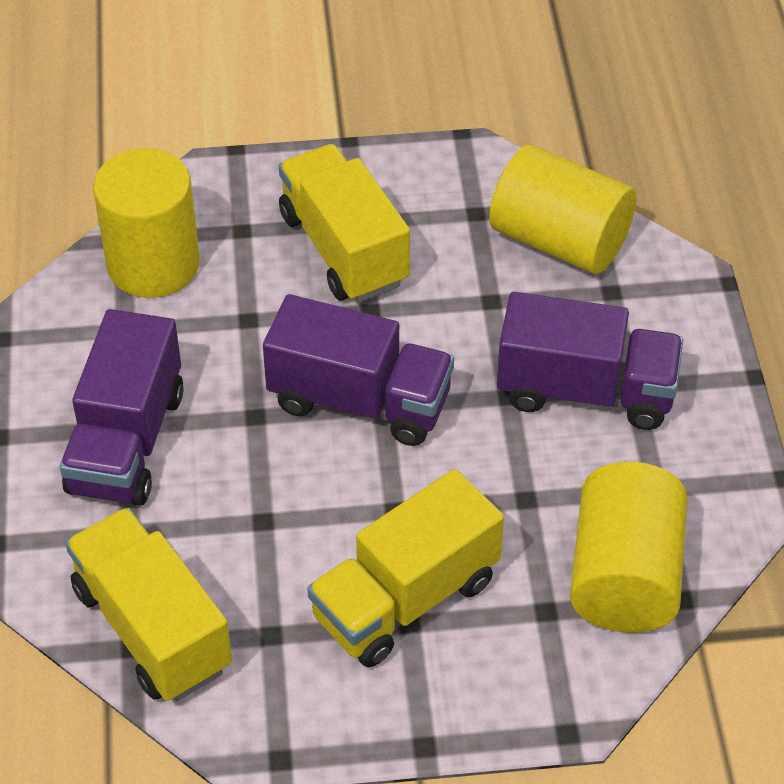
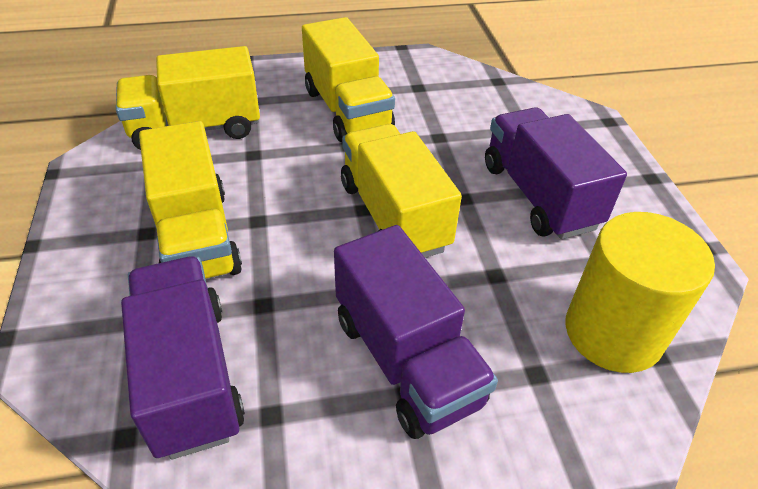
yellow cylinder: [93,148,200,298] [489,145,637,274] [570,462,688,633] = 3 -> [565,212,715,373] = 1
yellow truck: [65,507,232,701] [279,144,410,302] [307,469,504,668] = 3 -> [116,46,260,150] [139,121,242,280] [302,17,395,142] [341,124,462,258] = 4

